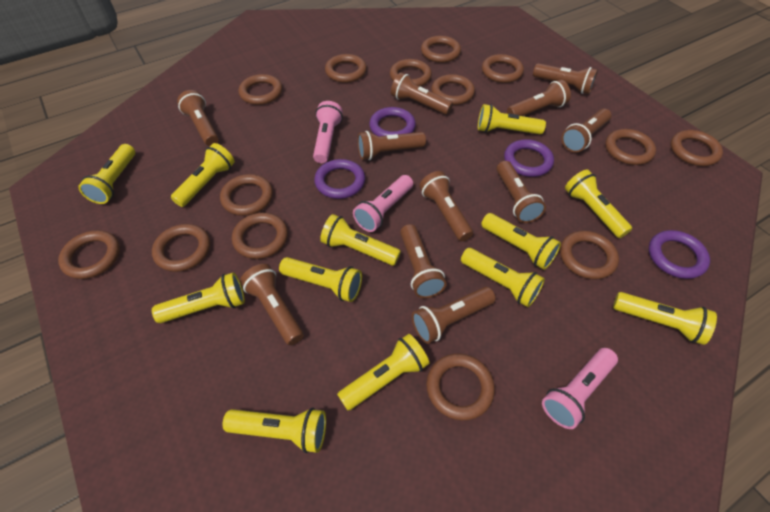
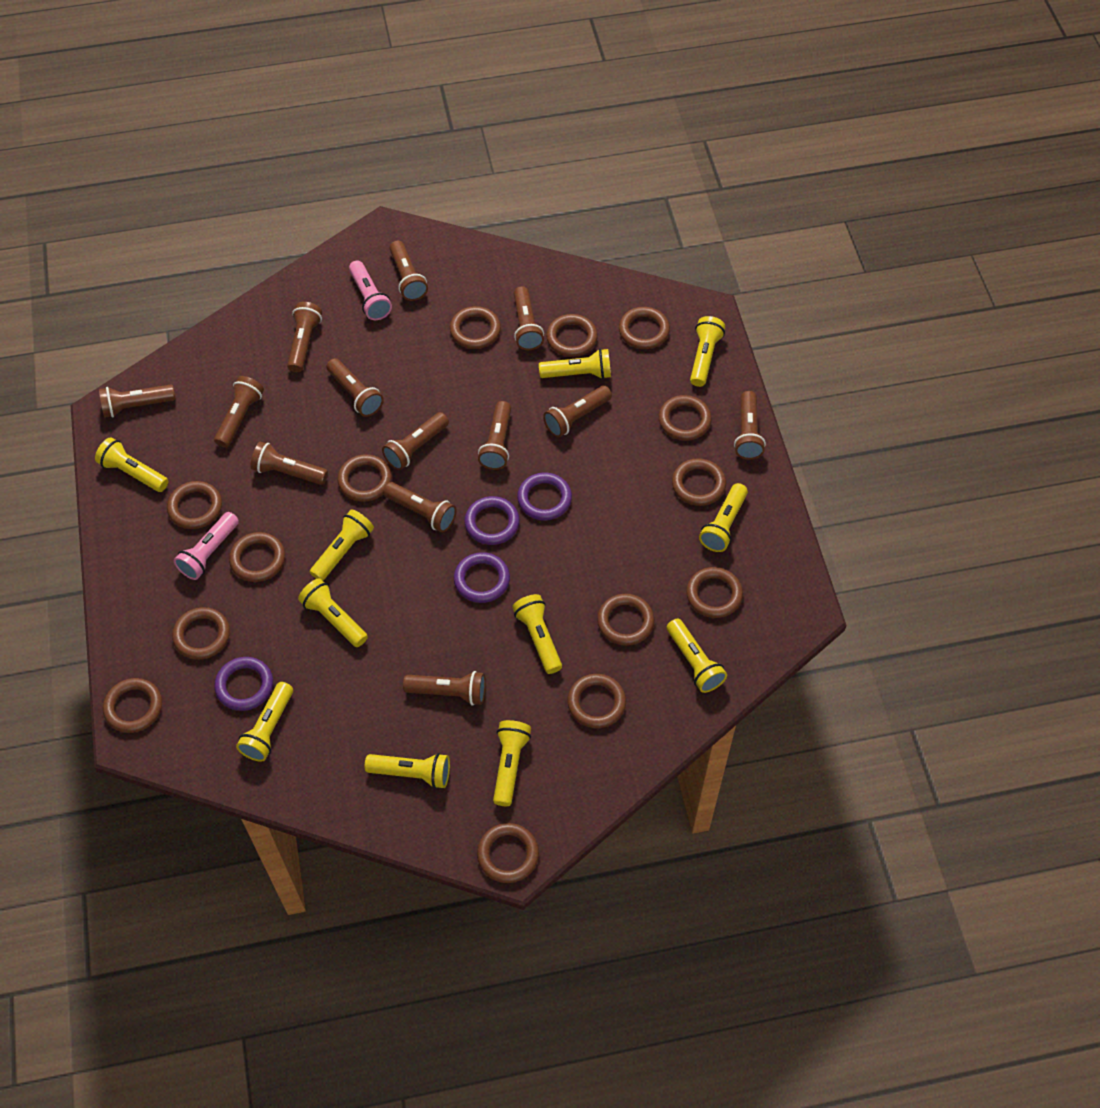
brown flashlight: [177,90,219,146] [240,264,304,345] [357,131,426,160] [391,72,453,115] [400,224,447,298] [412,287,496,344] [419,171,473,241] [497,161,546,223] [507,80,571,116] [533,63,598,94] [561,109,611,152] = 11 -> [99,385,175,418] [214,376,264,448] [251,442,328,485] [287,302,322,372] [326,358,384,417] [382,412,449,470] [383,482,457,532] [390,241,428,301] [403,671,486,706] [478,401,511,470] [514,286,544,350] [543,386,612,437] [734,391,766,460] = 13
pink flashlight: [313,101,343,163] [353,175,413,232] [542,348,618,429] = 3 -> [174,512,239,580] [349,260,392,320] = 2
yellow flashlight: [78,144,135,204] [152,272,245,323] [171,143,235,207] [222,408,326,453] [279,257,362,302] [320,214,401,266] [337,334,429,411] [461,248,545,307] [478,104,546,134] [481,213,561,270] [565,169,632,238] [613,292,717,345] = 12 -> [95,437,168,492] [236,682,293,762] [298,578,368,647] [310,509,374,581] [365,753,450,789] [493,720,531,806] [512,594,562,674] [539,349,611,379] [667,619,727,693] [690,316,725,387] [699,483,748,552] = 11

